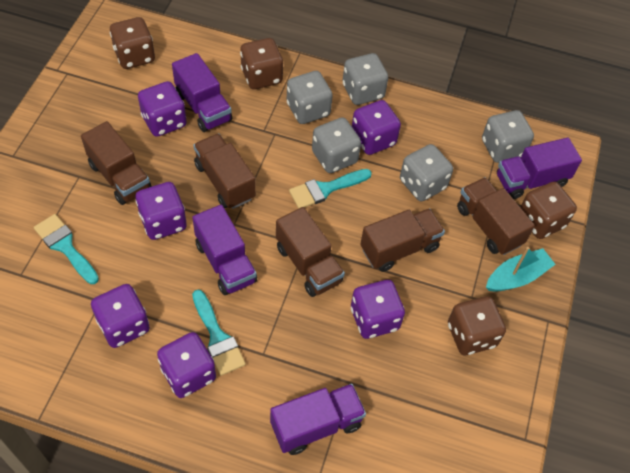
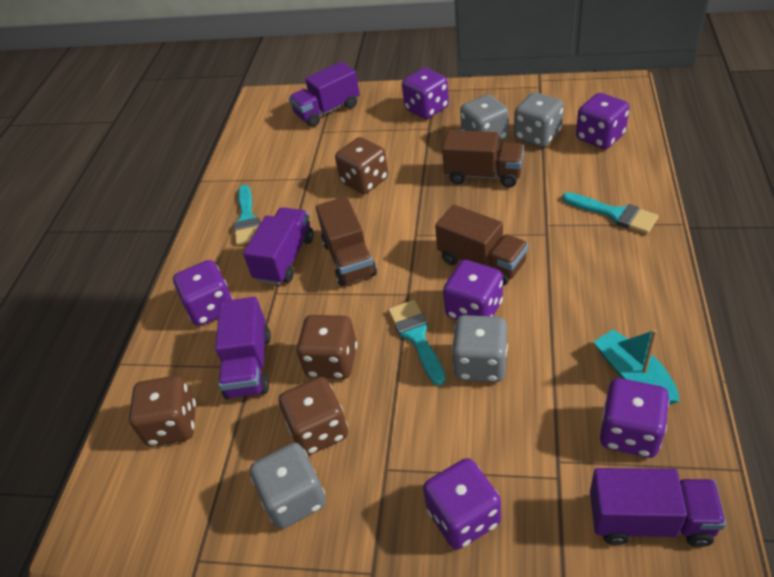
brown truck: [81,121,152,205] [193,134,256,209] [276,207,345,297] [361,208,445,272] [457,177,535,255] = 5 -> [316,196,377,286] [435,205,529,286] [442,130,524,187] = 3
grey dice: [287,71,333,124] [312,117,361,173] [342,53,388,105] [400,144,453,202] [482,110,534,163] = 5 -> [250,443,326,529] [452,315,508,382] [460,94,509,142] [514,92,564,147] = 4

